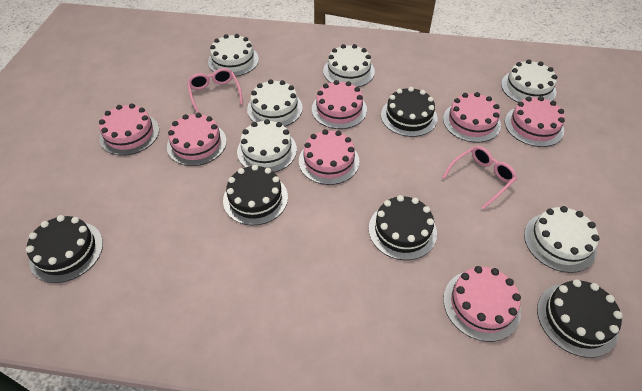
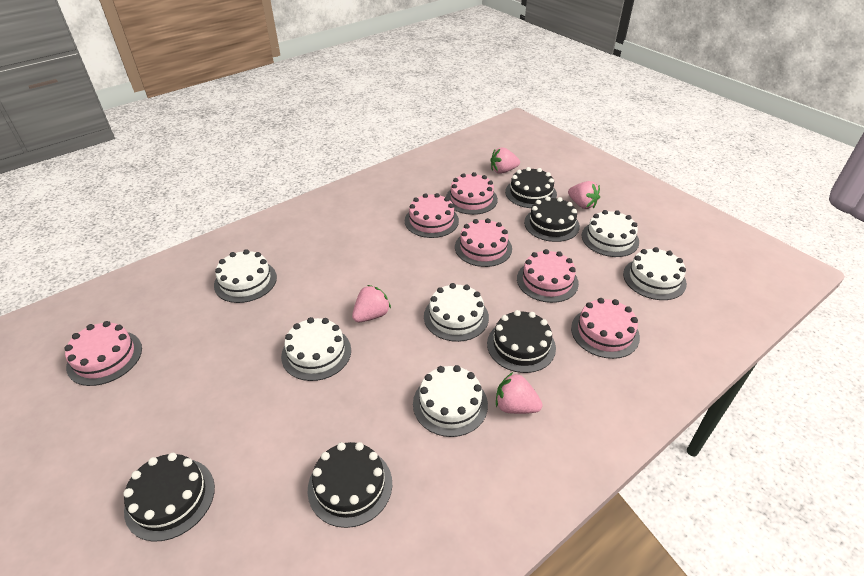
pink cake: [99,104,159,156] [167,113,227,166] [299,129,360,185] [312,80,367,129] [443,92,501,143] [443,266,521,342] [505,96,565,147] = 7 -> [64,321,142,386] [405,193,459,238] [446,172,498,215] [455,218,512,267] [517,249,579,303] [571,298,640,359] = 6
pink glasses: [187,68,243,113] [442,146,517,209] = 2 -> none = 0
pink strawberry: none = 0 -> [352,285,391,322] [491,147,520,174] [496,372,542,414] [568,181,600,209] = 4

